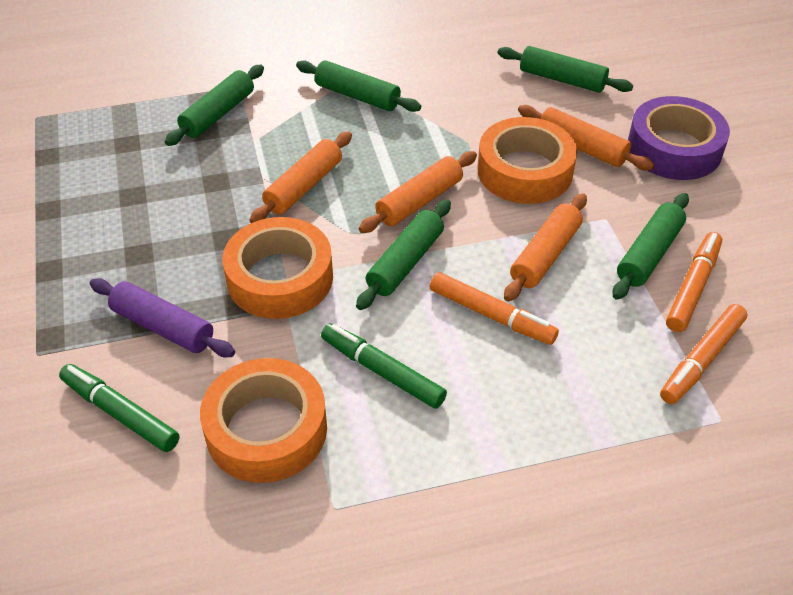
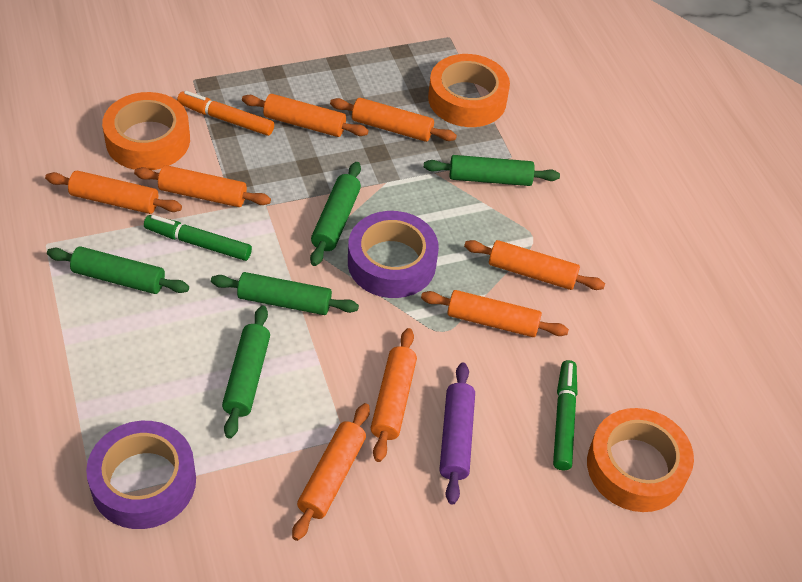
orange marker: [430,272,559,345] [660,304,747,404] [666,232,722,332] = 3 -> [177,91,274,136] = 1
orange rolling pin: [249,131,352,223] [359,151,477,233] [504,193,587,301] [518,105,654,171] = 4 -> [45,170,182,214] [134,165,271,207] [242,94,369,137] [292,403,370,541] [330,98,457,142] [371,328,417,462] [421,290,569,337] [464,240,605,290] = 8
purple tape: [628,96,730,180] = 1 -> [86,421,196,529] [348,211,439,298] = 2

